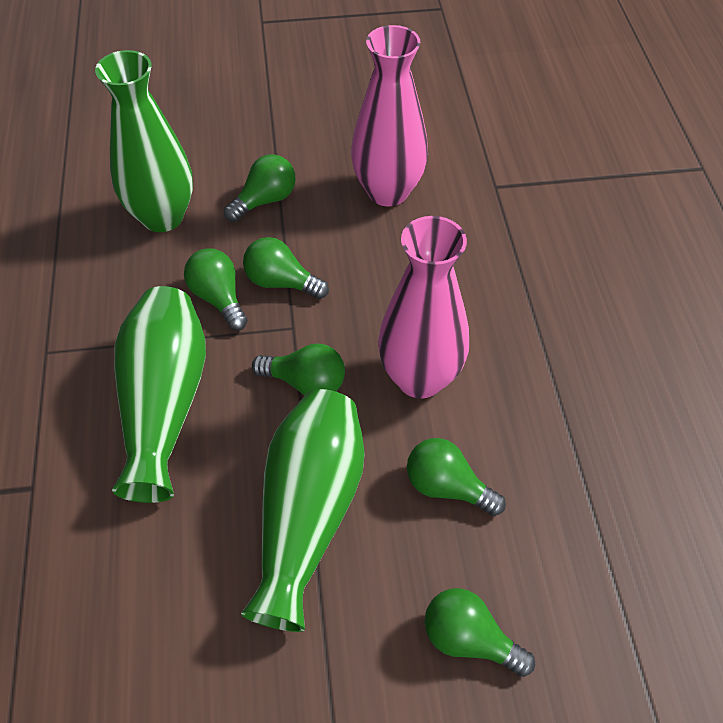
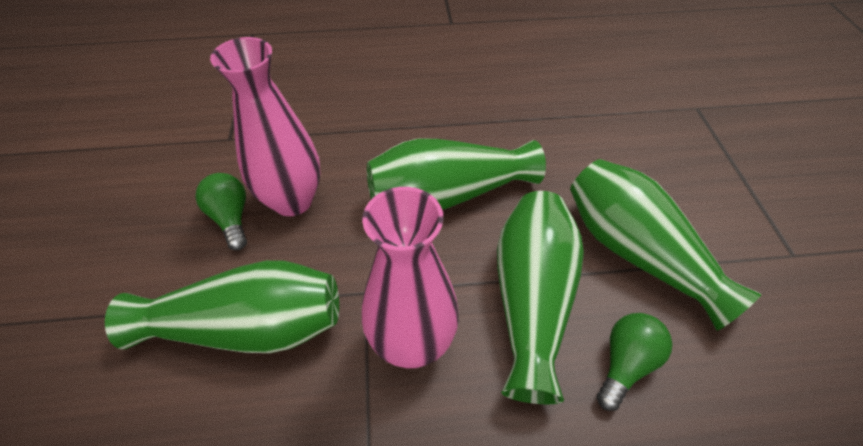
green light bulb: [184,248,248,331] [224,154,296,222] [243,237,329,299] [252,343,345,396] [407,438,506,516] [424,588,535,677] = 6 -> [195,173,247,251] [597,313,672,411] = 2
green vase: [95,50,193,232] [112,286,206,503] [241,389,365,632] = 3 -> [105,260,339,353] [367,138,546,210] [497,191,584,404] [570,159,761,331] = 4

